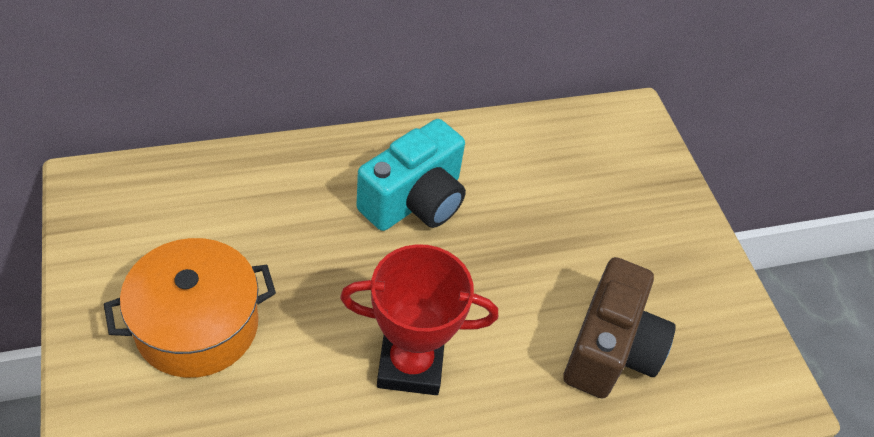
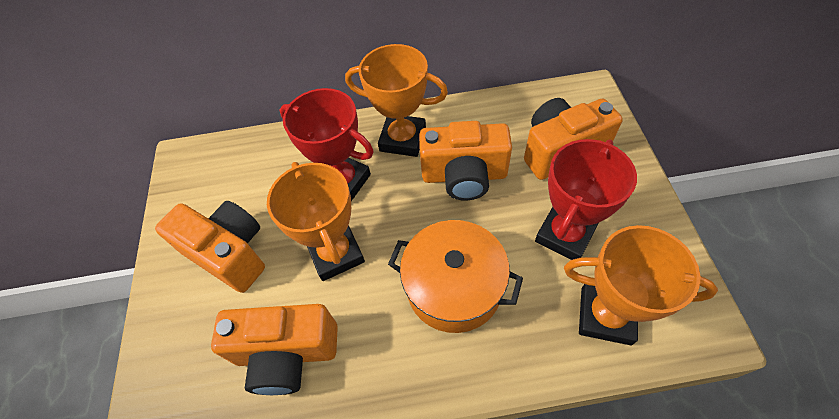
brown camera: [563,257,676,399] = 1 -> none = 0
orange camera: none = 0 -> [155,201,265,293] [211,304,338,395] [419,121,512,200] [524,98,623,180] = 4
orange trophy: none = 0 -> [267,162,365,281] [345,44,448,157] [564,225,718,345] = 3
red trophy: [340,244,498,395] = 1 -> [280,88,374,201] [535,139,637,260] = 2
turquoise camera: [357,119,466,231] = 1 -> none = 0

